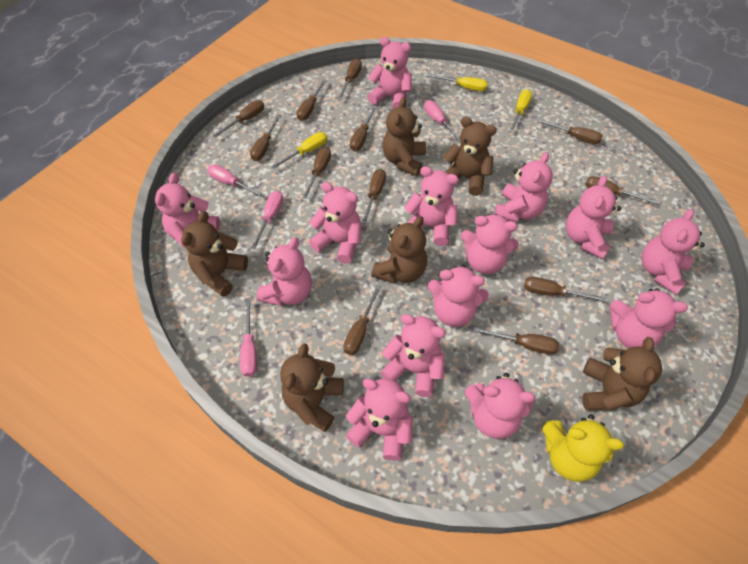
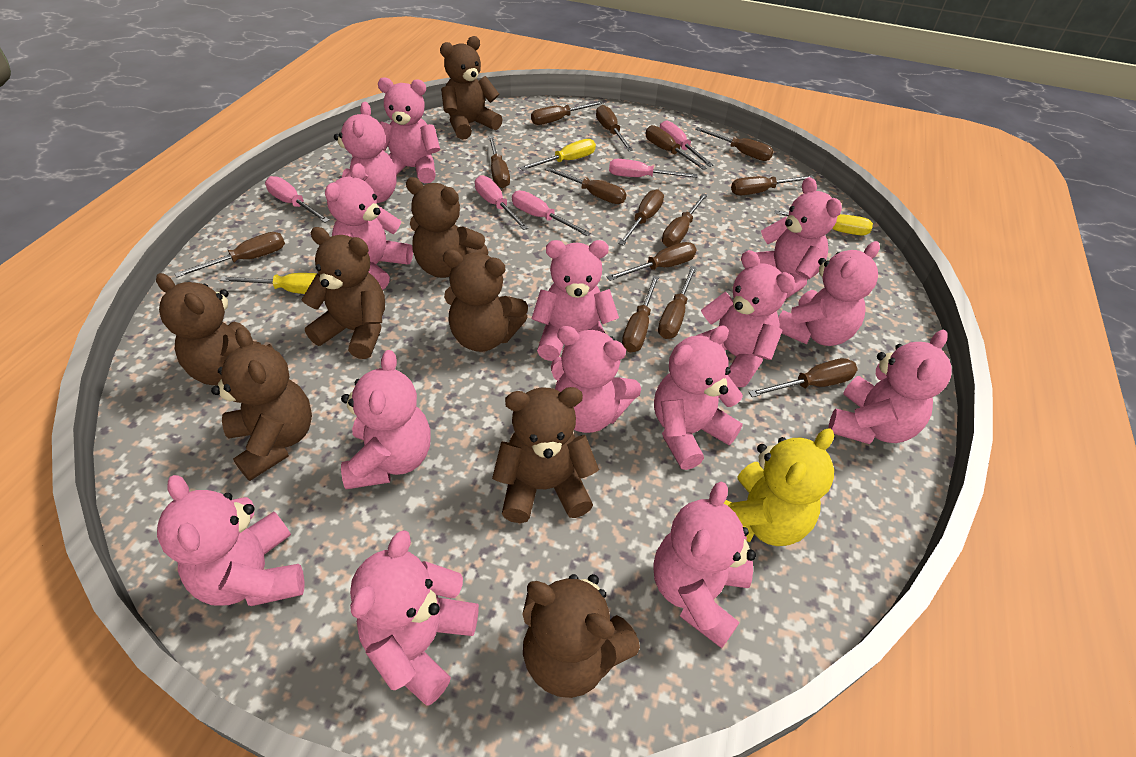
brown screwdriver: [213,100,264,138] [250,114,282,161] [296,79,327,121] [302,147,331,199] [337,59,362,99] [344,285,381,355] [350,106,377,151] [362,169,386,224] [474,327,559,354] [524,277,606,302] [537,119,602,144] [585,176,658,204] = 12 -> [175,232,285,278] [488,136,510,188] [531,101,603,125] [545,167,627,204] [596,105,633,151] [607,242,697,281] [618,189,664,246] [622,275,659,353] [646,125,707,170] [658,266,697,339] [662,193,708,247] [695,127,774,161] [731,175,814,195] [749,358,858,397] = 14
brown teddy bear: [181,211,248,297] [280,343,344,432] [371,216,427,283] [382,97,426,176] [443,117,497,196] [582,337,662,410] = 6 -> [156,273,273,385] [211,327,312,481] [301,227,385,359] [406,177,489,278] [440,36,503,140] [443,249,528,352] [492,387,599,523] [522,574,640,698] = 8
pink screwdriver: [207,164,265,198] [240,300,257,377] [251,191,283,249] [424,100,461,142] = 4 -> [265,176,329,223] [475,175,528,230] [512,190,591,236] [609,159,698,178] [660,120,713,167] = 5

